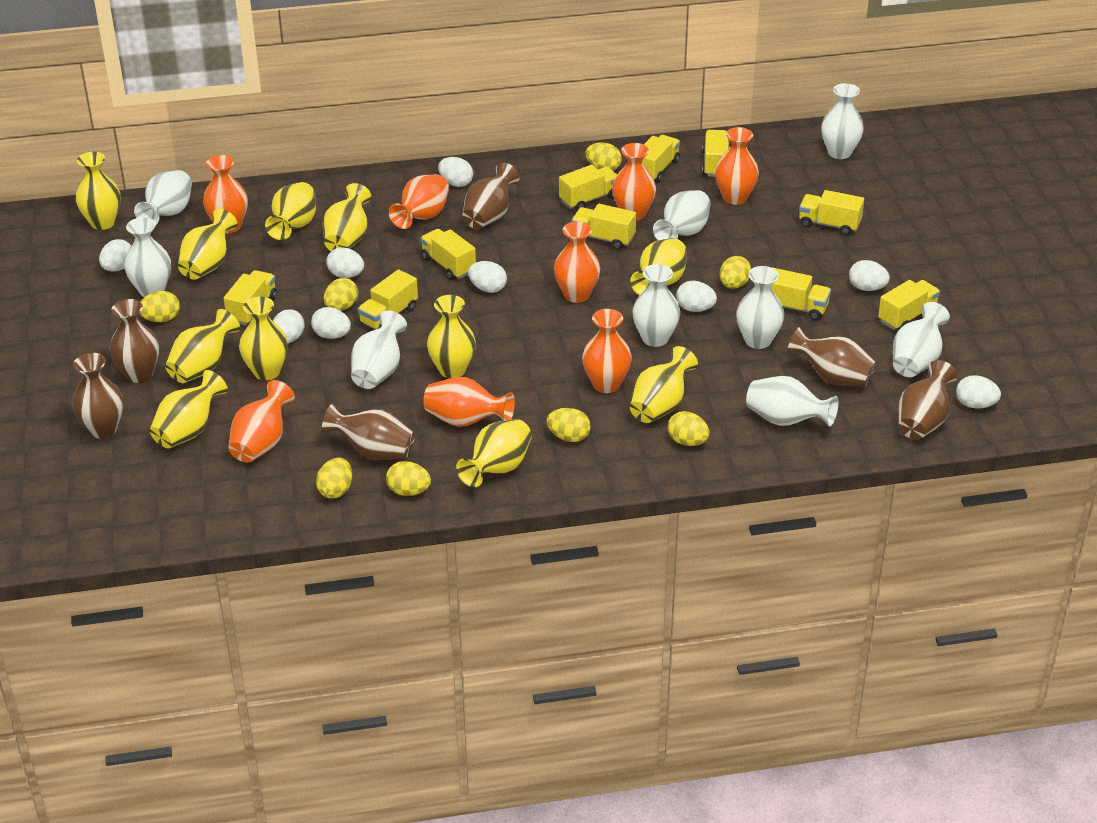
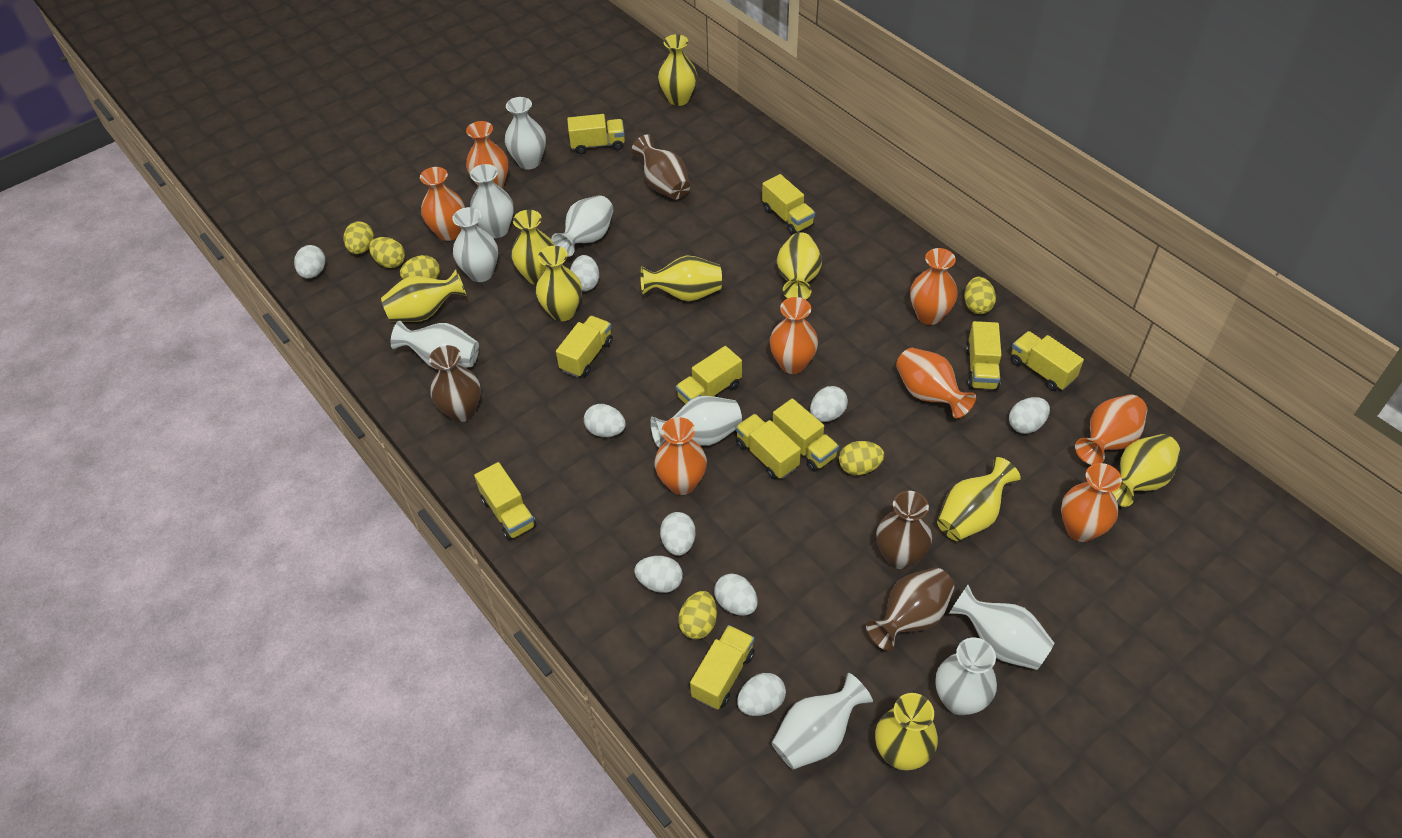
brown vase: [72,353,124,439] [109,299,159,383] [322,404,415,460] [462,162,520,229] [787,327,876,387] [898,360,957,440] = 6 -> [429,345,481,422] [632,134,690,200] [866,567,954,651] [876,491,932,569] = 4
yellow egg: [139,291,180,322] [316,458,352,499] [324,278,358,311] [386,461,431,496] [547,408,591,442] [585,142,622,171] [667,411,710,446] [720,256,751,289] = 8 -> [344,221,374,254] [369,237,405,268] [400,255,440,279] [678,591,717,639] [839,441,884,475] [964,277,996,314] = 6
yellow vase: [76,152,121,230] [150,370,228,448] [165,309,240,383] [178,209,238,280] [239,297,288,380] [265,182,316,240] [323,183,371,251] [427,295,476,378] [456,419,532,487] [630,238,687,295] [630,346,698,423] = 11 -> [381,269,466,322] [511,210,555,285] [536,246,582,321] [640,256,722,301] [658,34,697,106] [777,232,822,300] [875,693,938,770] [937,457,1021,541] [1112,434,1180,507] = 9

